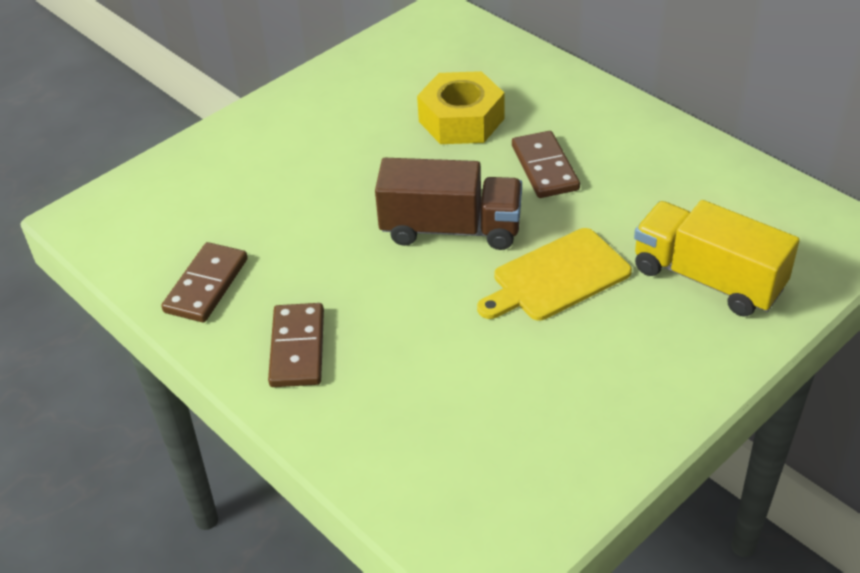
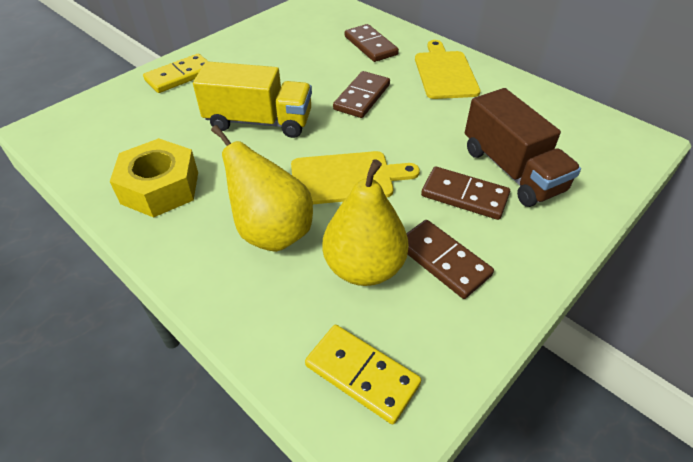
brown domino: [161,242,248,322] [268,303,324,387] [512,131,580,198] = 3 -> [333,71,390,118] [345,24,399,62] [406,220,494,299] [421,166,510,220] = 4
yellow cutting board: [477,228,632,321] = 1 -> [291,151,420,204] [415,40,480,99] = 2
yellow domino: none = 0 -> [143,54,209,93] [305,325,421,424] = 2
yellow pear: none = 0 -> [211,125,313,252] [322,159,409,286] = 2

